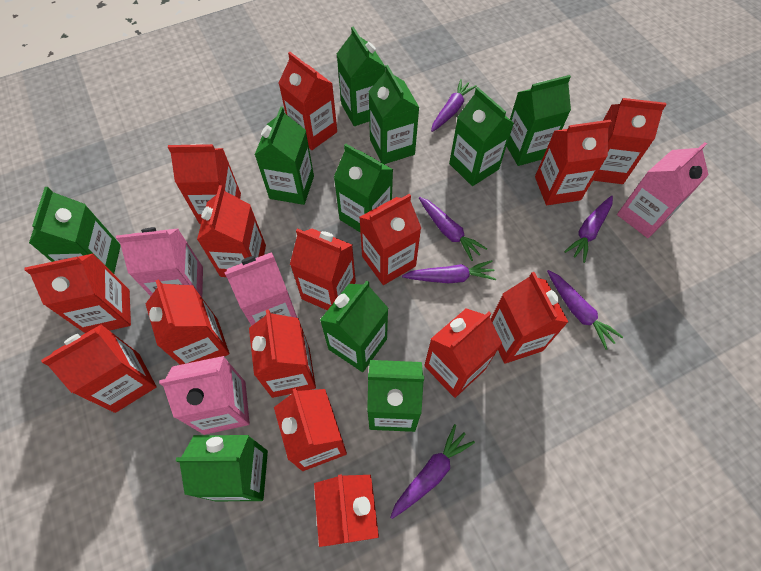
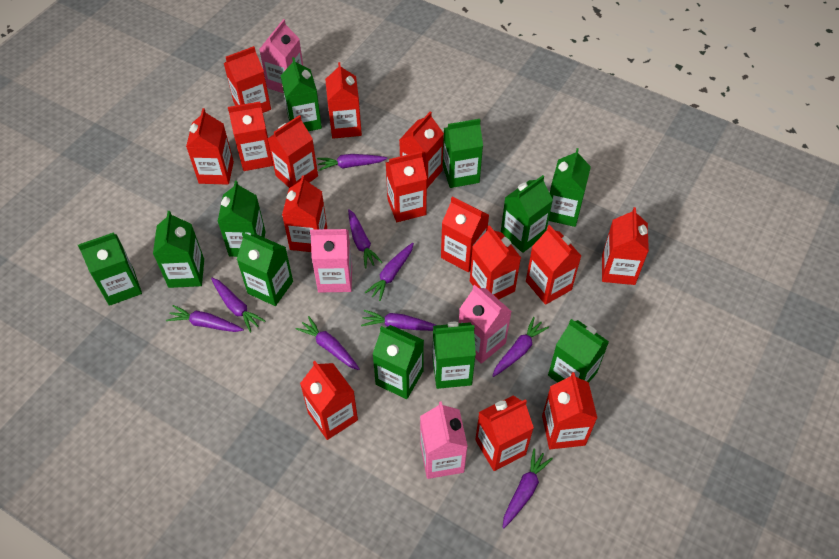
green carton: [29,187,121,274] [176,435,268,501] [255,107,314,205] [320,281,389,372] [334,144,393,233] [337,26,385,126] [367,360,424,432] [368,65,420,164] [449,87,514,186] [507,75,571,166] = 10 -> [78,232,142,306] [153,211,204,288] [217,181,266,257] [237,232,293,306] [281,57,322,131] [372,325,424,399] [432,322,476,389] [443,119,483,188] [501,175,553,253] [548,148,591,227] [548,319,609,383] = 11
purple carrot: [390,424,475,519] [402,260,496,283] [419,197,487,261] [431,79,477,132] [547,270,623,350] [564,196,613,263] = 6 -> [166,305,244,332] [211,278,265,333] [295,316,360,370] [317,154,387,171] [348,209,382,268] [361,310,436,331] [365,243,414,301] [492,317,549,377] [503,448,553,528] = 9

